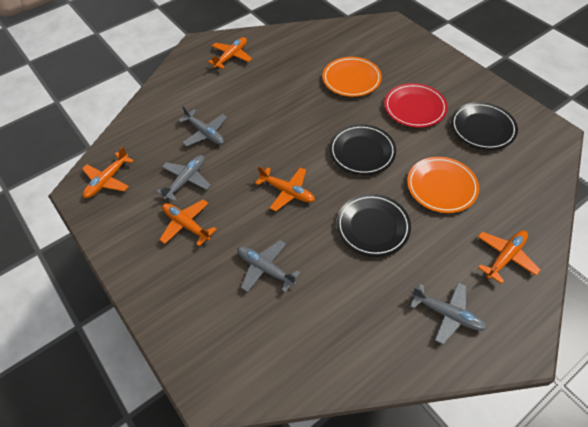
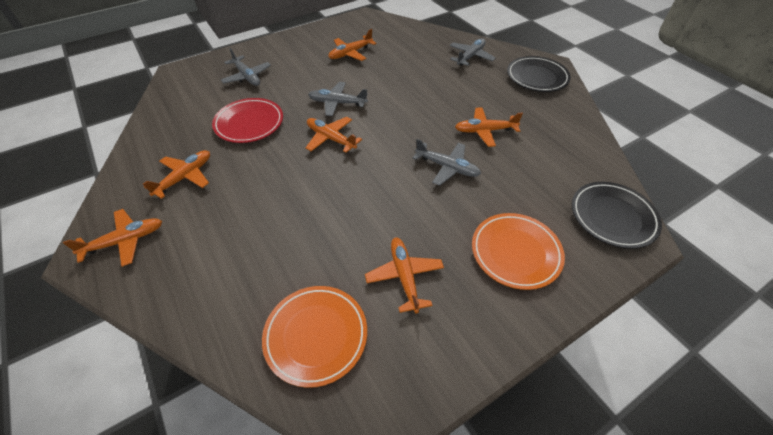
black plate: [329,124,396,175] [336,194,411,257] [451,102,518,150] = 3 -> [507,56,571,92] [572,182,662,249] = 2
orange plane: [82,146,134,198] [159,199,217,246] [208,37,252,69] [255,166,315,211] [478,230,540,284] = 5 -> [63,209,162,267] [143,150,210,199] [306,117,362,153] [328,29,376,61] [365,238,444,314] [455,107,523,147] = 6

